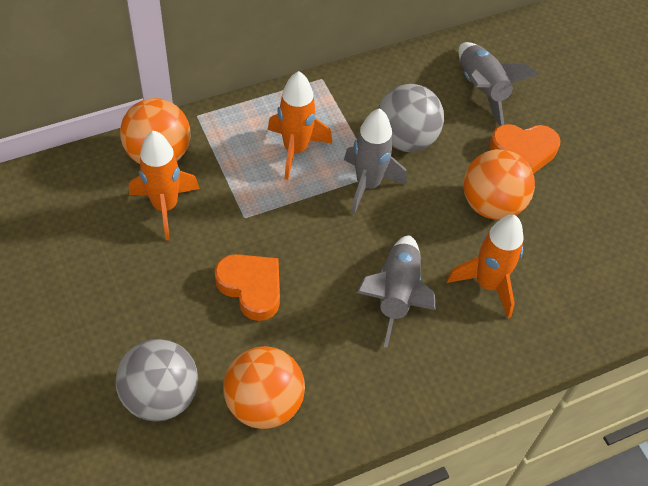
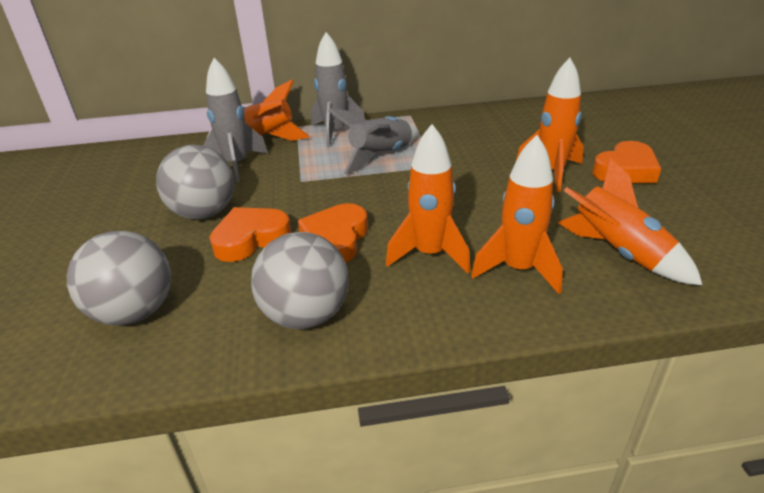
grey ball: [115,339,198,422] [378,84,444,152] = 2 -> [67,231,171,325] [156,145,234,219] [251,232,349,329] = 3
orange ball: [120,98,191,164] [223,346,305,429] [463,149,535,220] = 3 -> none = 0
orange heart: [215,254,280,321] [489,124,560,174] = 2 -> [209,207,291,262] [298,203,368,263] [593,141,661,183] = 3
orange rocket: [129,131,200,240] [268,71,333,180] [447,215,524,318] = 3 -> [206,80,310,141] [386,124,471,273] [471,135,563,294] [515,58,584,192] [557,158,703,286] = 5

